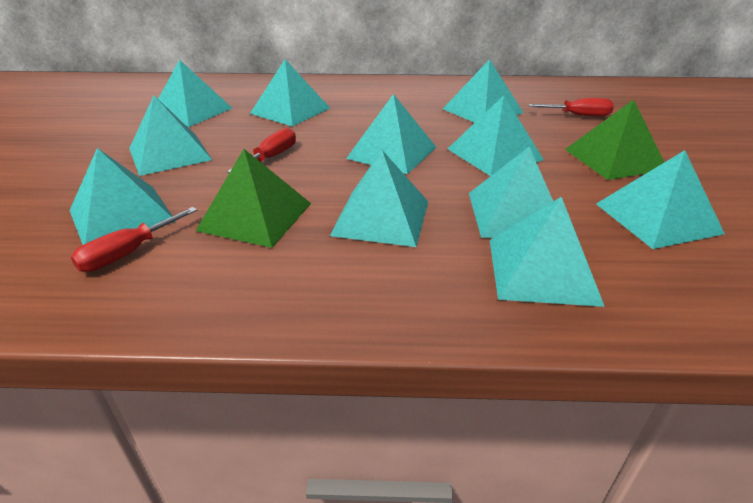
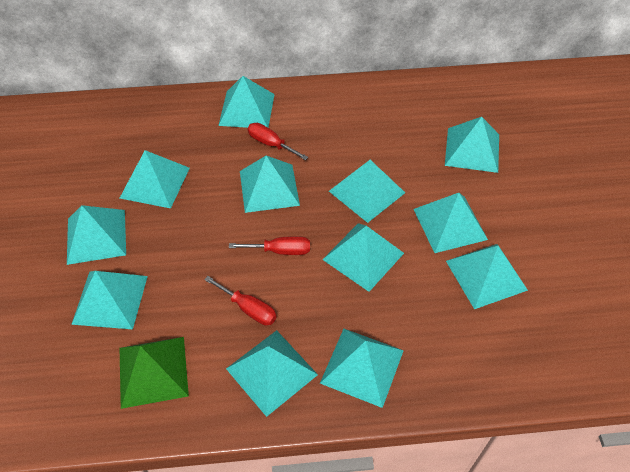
green pyramid: [196,149,311,248] [565,99,664,180] = 2 -> [119,337,189,409] = 1
turquoise pyramid: [70,148,176,245] [129,96,212,176] [158,60,232,127] [250,59,330,127] [330,150,428,247] [346,94,436,174] [443,59,523,123] [448,95,544,176] [469,147,553,238] [490,197,605,307] [596,150,725,249] = 11 -> [67,205,126,265] [71,271,148,329] [120,150,190,208] [218,76,275,128] [226,330,318,417] [240,156,300,213] [320,329,404,408] [322,223,404,292] [329,160,405,223] [414,193,488,253] [445,117,499,173] [446,244,528,309] = 12

